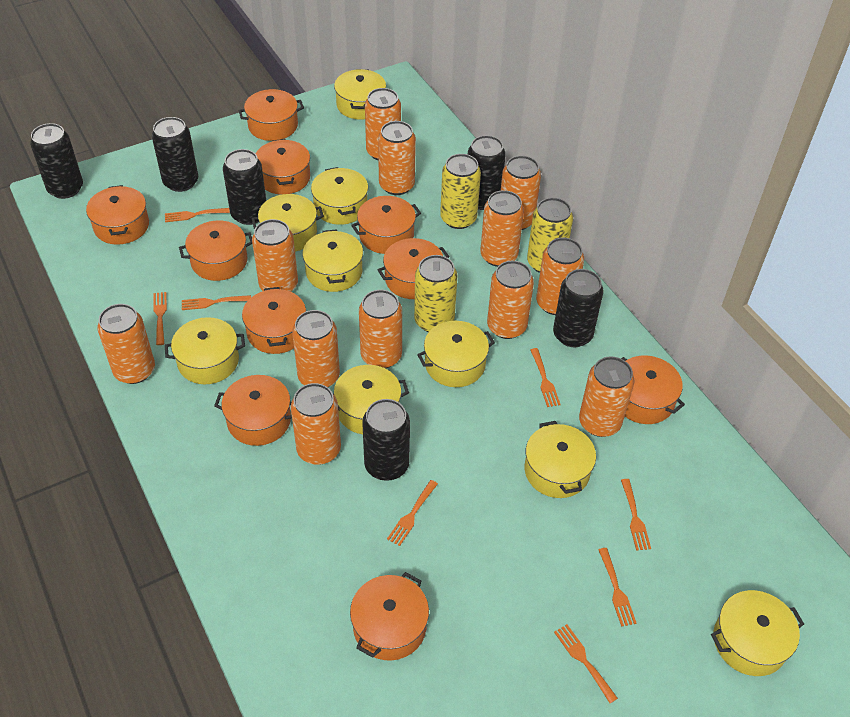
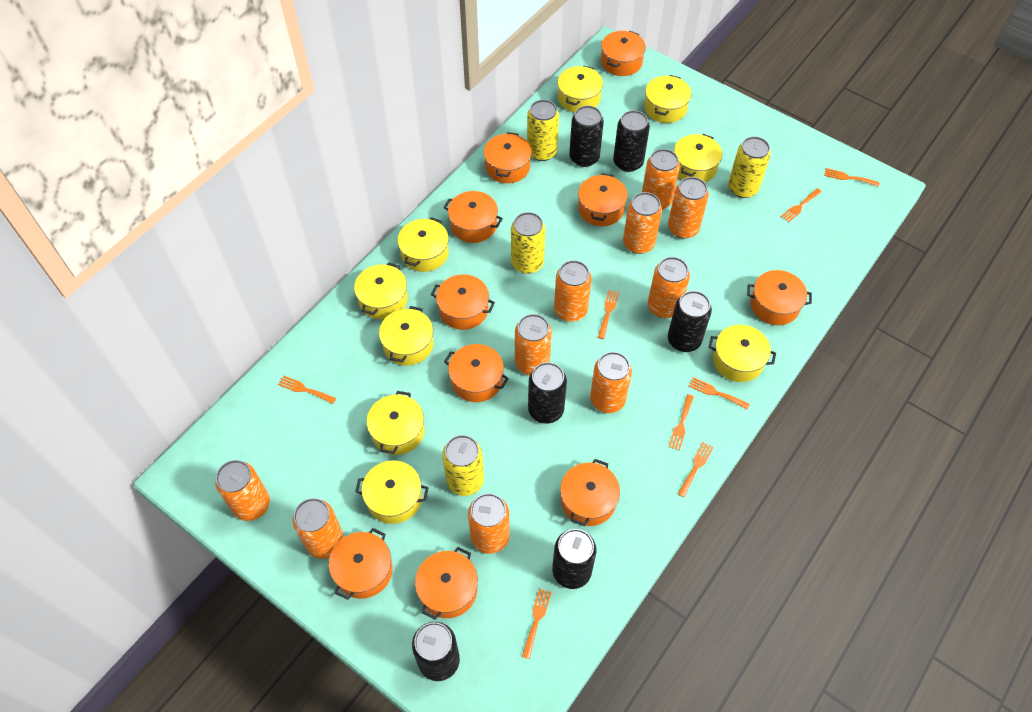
orange can: [97,304,155,384] [252,219,298,292] [291,383,341,465] [292,310,340,387] [359,290,402,369] [365,88,401,160] [378,121,416,195] [480,190,524,267] [487,261,534,339] [501,155,541,230] [536,238,584,315] [579,357,634,437] = 12 -> [215,460,270,521] [292,498,344,559] [468,493,510,554] [515,314,552,375] [554,260,592,322] [590,352,632,413] [623,192,662,254] [642,149,680,210] [648,257,690,318] [668,177,709,239] = 10
yellow can: [414,255,458,332] [440,154,481,229] [527,198,573,273] = 3 -> [442,435,484,496] [511,212,545,274] [527,100,559,161] [728,136,771,198] = 4

